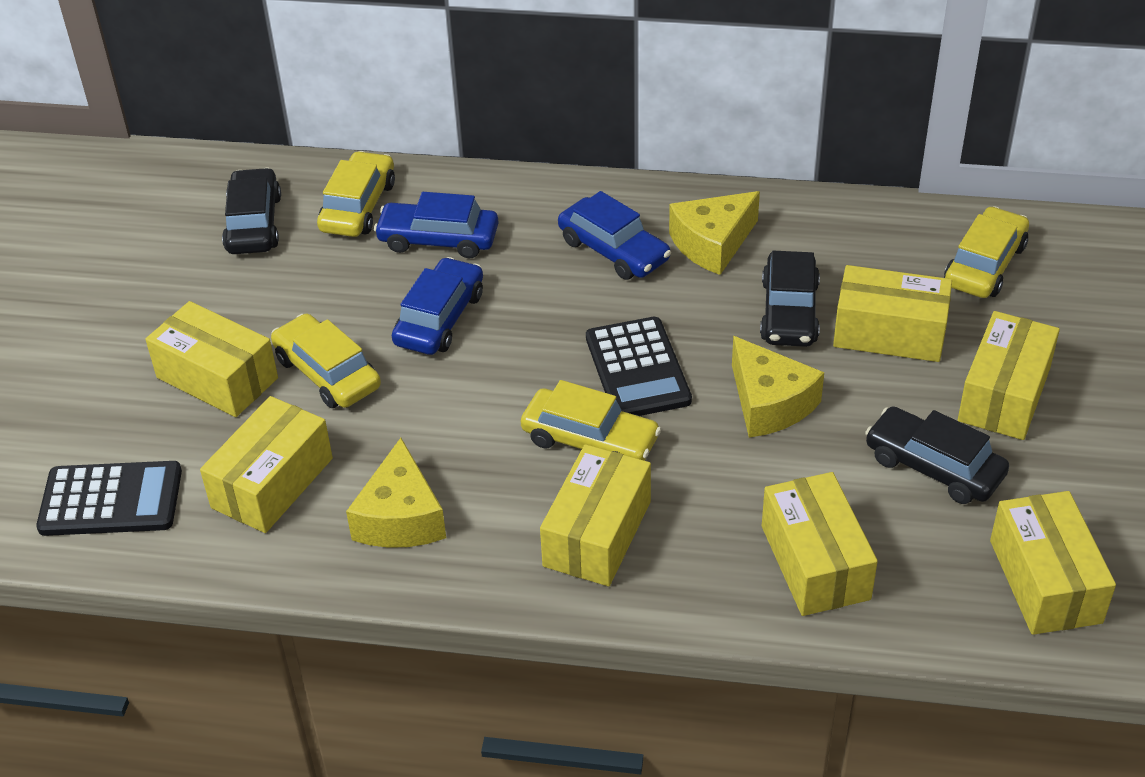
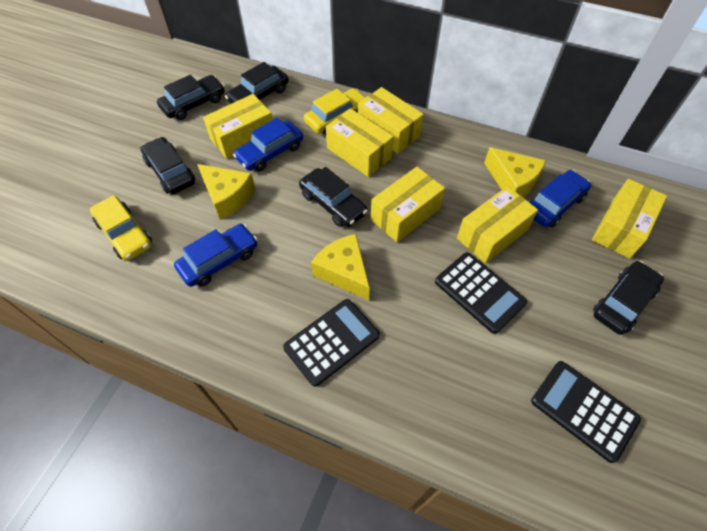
black calculator: [36,461,182,536] [586,317,692,416] = 2 -> [283,299,380,387] [435,252,527,334] [531,361,641,463] = 3
black car: [222,168,281,254] [760,251,820,347] [865,406,1009,504] = 3 -> [141,137,195,194] [157,75,224,120] [225,62,288,104] [299,167,368,227] [593,261,664,335] = 5
yellow box: [145,301,278,417] [200,396,333,533] [540,444,651,586] [762,472,878,616] [833,265,952,362] [958,311,1060,440] [990,491,1116,635] = 7 -> [203,94,273,159] [326,108,394,177] [358,87,424,154] [370,167,445,242] [457,186,538,264] [592,179,667,259] = 6
yellow car: [271,313,381,408] [317,151,395,237] [521,380,661,461] [944,206,1029,298] = 4 -> [90,196,152,261] [304,88,366,135] = 2

